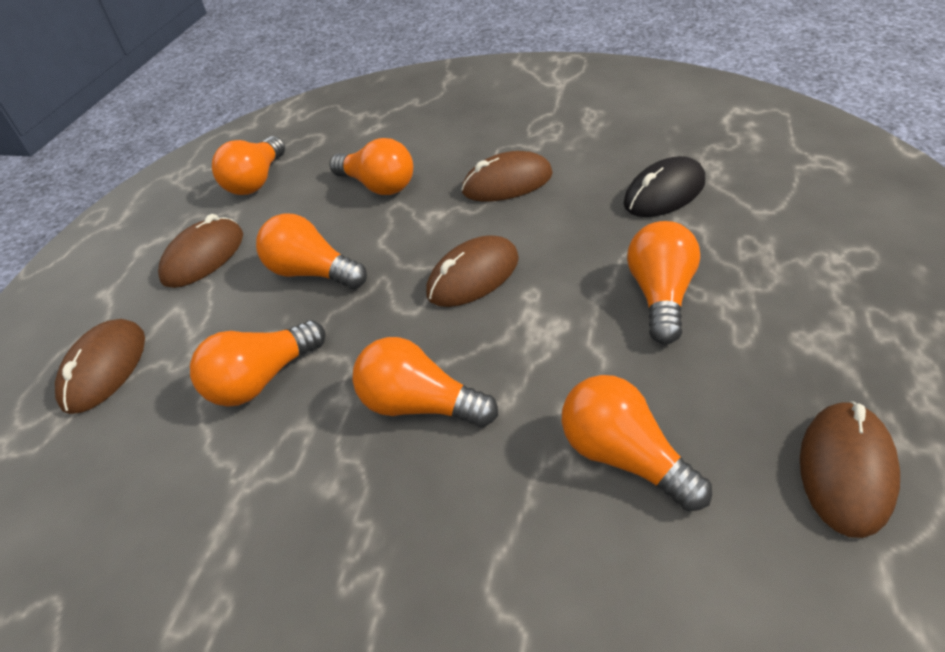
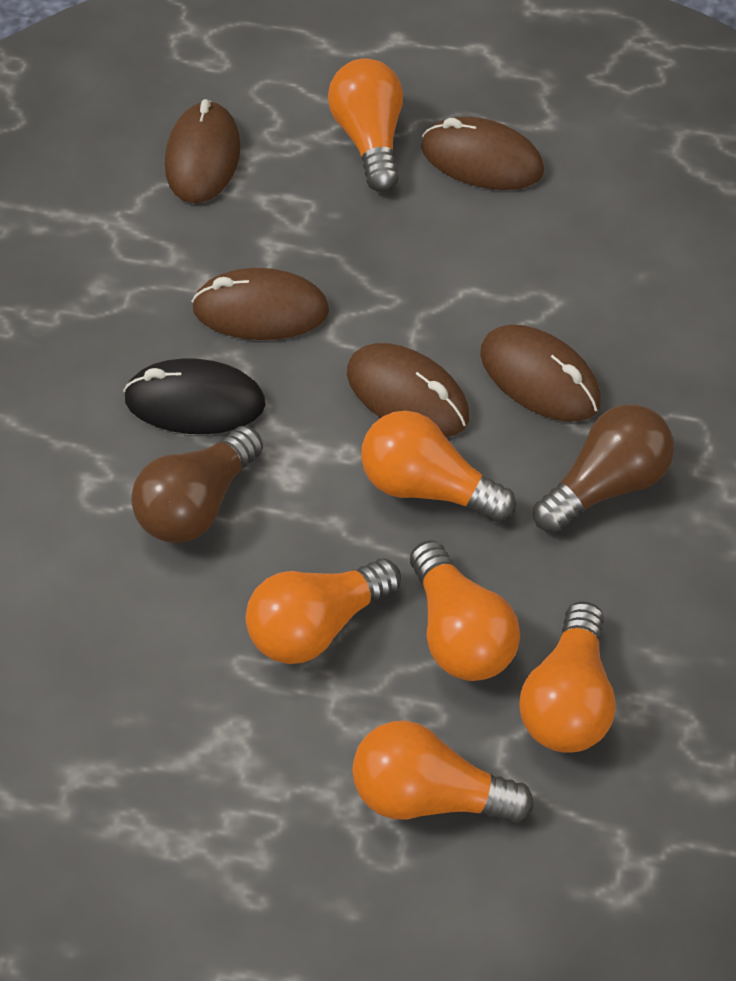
brown light bulb: none = 0 -> [131,426,263,543] [533,404,674,533] = 2
orange light bulb: [190,320,325,407] [212,136,285,195] [256,213,367,289] [330,138,413,195] [353,337,498,427] [562,375,712,511] [627,221,700,344] = 7 -> [246,558,401,664] [328,58,403,192] [352,721,534,823] [361,411,516,522] [410,540,520,681] [519,601,616,752] = 6

